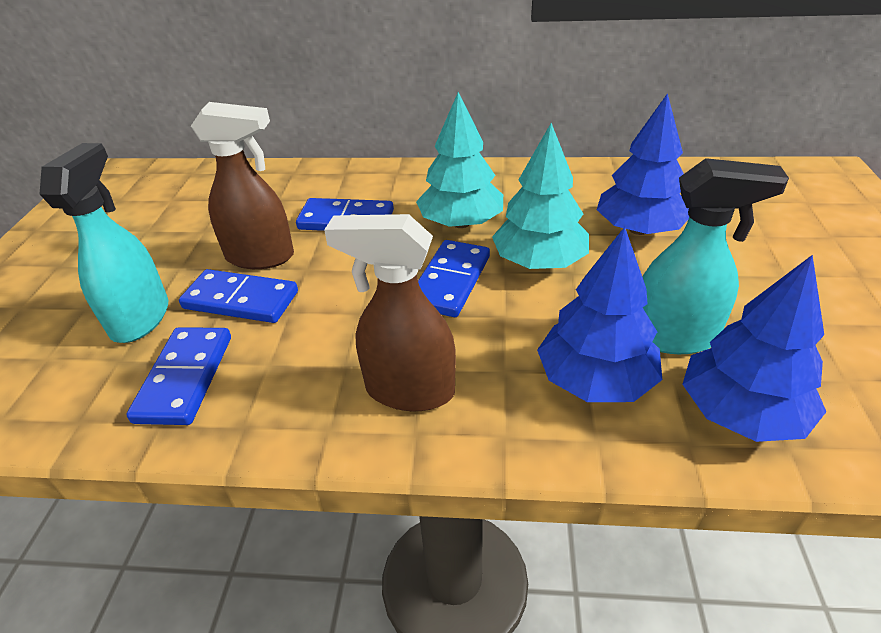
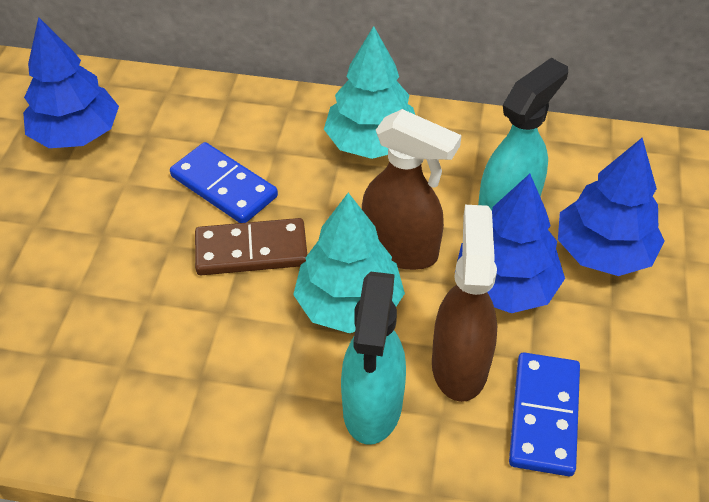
blue domino: [126,327,231,425] [179,269,298,323] [296,198,394,231] [418,240,490,317] = 4 -> [170,142,278,223] [509,352,580,476] = 2
brown domino: none = 0 -> [195,218,307,275] = 1

